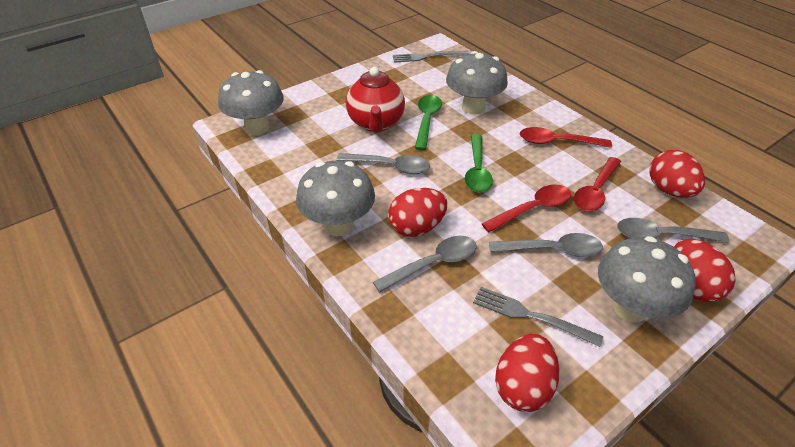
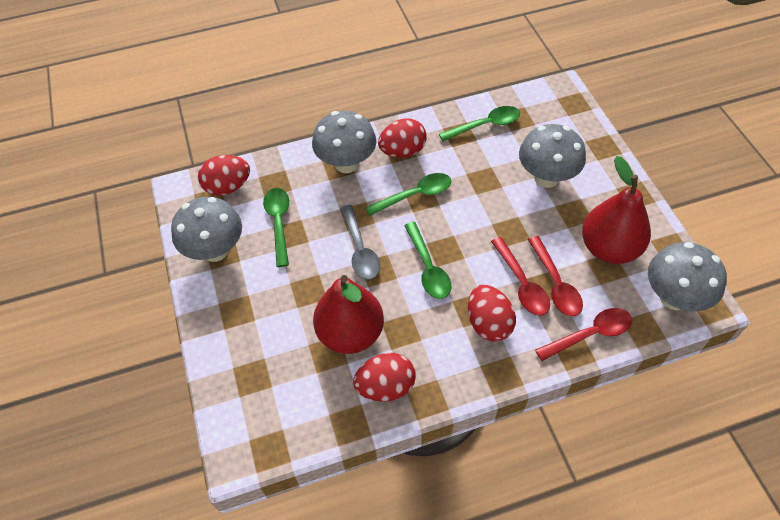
green spoon: [415,95,442,150] [465,134,493,193] = 2 -> [263,188,289,267] [365,173,451,216] [404,222,451,299] [439,106,520,141] = 4
grey fork: [393,51,469,63] [473,287,603,347] = 2 -> none = 0
grey spoon: [336,153,430,174] [373,236,476,293] [489,233,603,257] [617,218,729,242] = 4 -> [340,205,380,279] = 1
red pear: none = 0 -> [313,275,384,354] [582,156,651,264] = 2
red teapot: [346,67,405,132] = 1 -> none = 0

